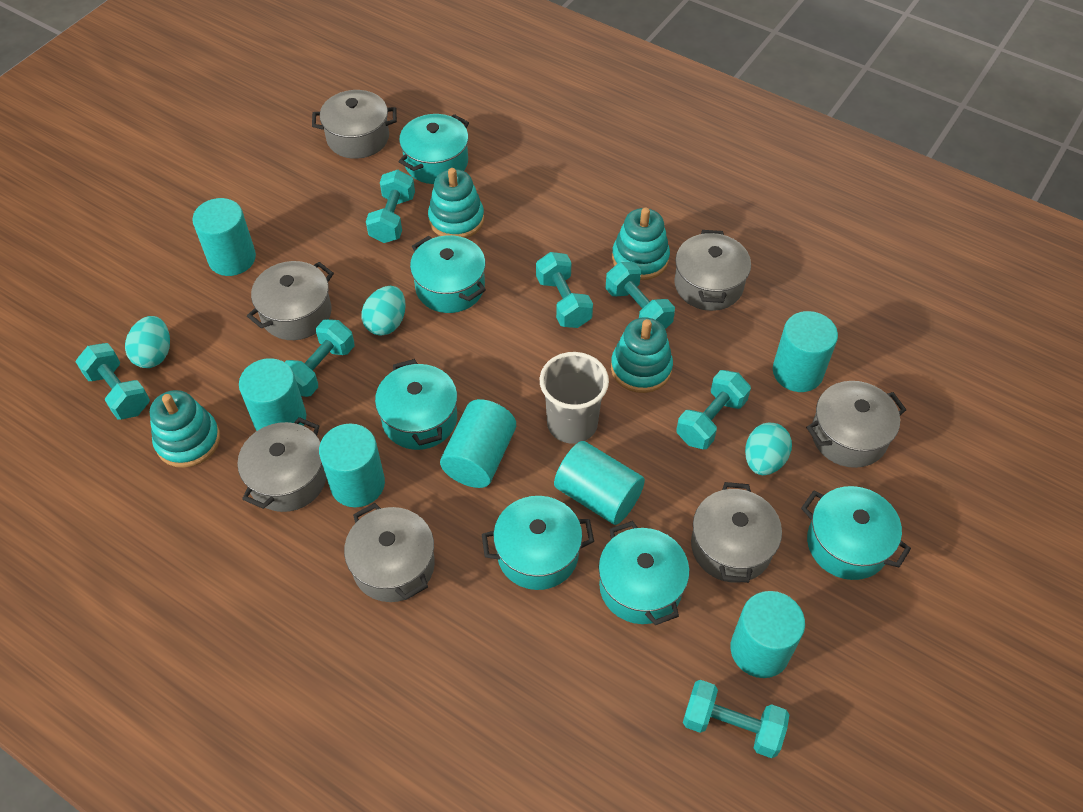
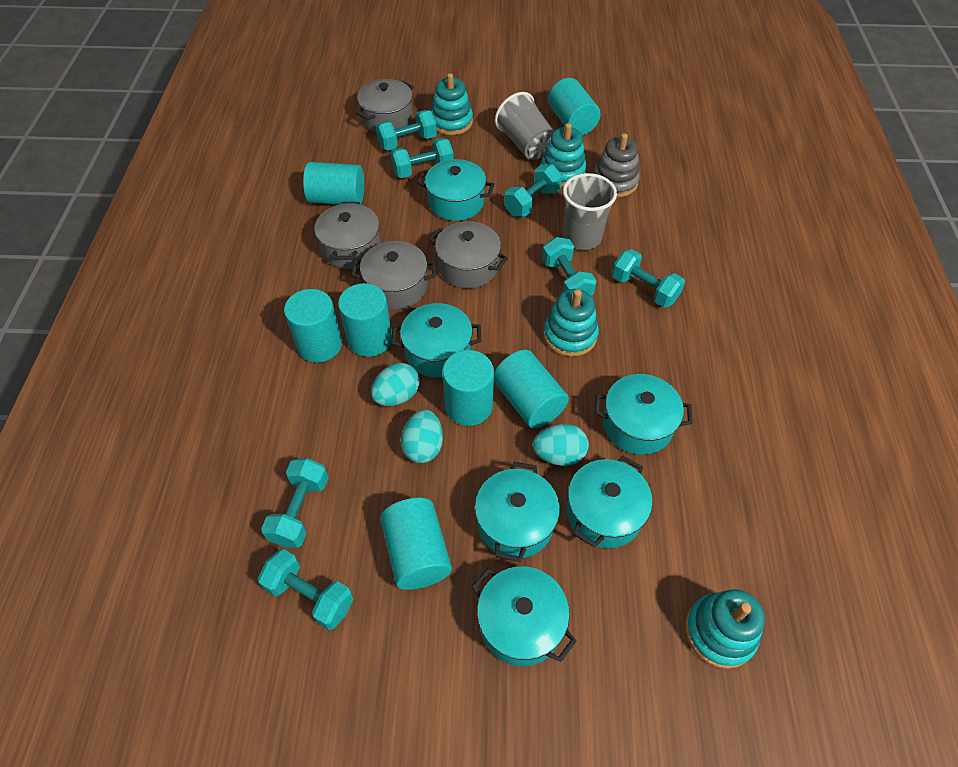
grey cup: [540,352,609,444] = 1 -> [495,92,554,160] [563,173,617,250] = 2
grey pot: [237,417,327,512] [247,261,334,340] [312,90,397,159] [344,503,435,602] [674,230,751,311] [691,482,782,583] [806,381,906,468] = 7 -> [314,202,381,269] [352,241,436,310] [356,79,414,132] [429,221,508,289] = 4
grey stacking toy: none = 0 -> [593,133,640,197] = 1

